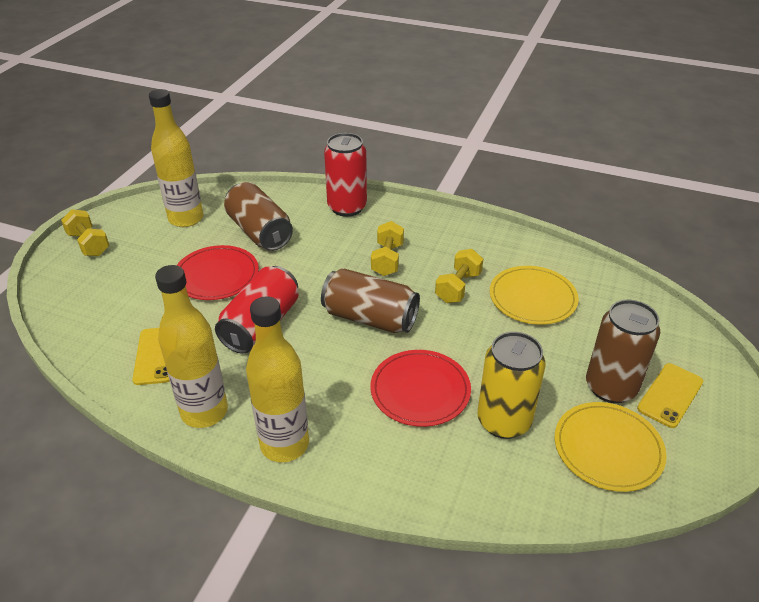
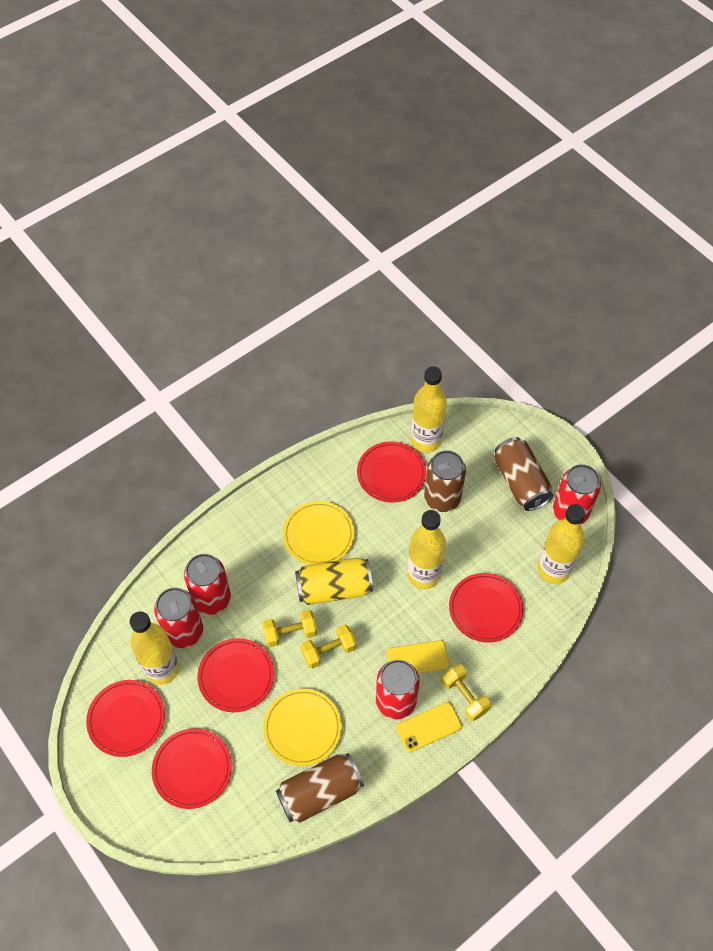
red can: [215,266,299,354] [324,133,367,217] = 2 -> [154,587,203,648] [184,554,231,615] [376,660,420,720] [553,464,601,525] = 4
red plate: [177,245,259,300] [370,350,471,427] = 2 -> [86,680,165,757] [152,728,232,809] [197,638,274,712] [357,441,426,503] [449,573,524,643] = 5
yellow bottle: [149,89,203,227] [155,265,228,428] [246,296,309,462] = 3 -> [130,611,179,685] [407,510,446,589] [411,367,447,453] [538,504,585,584] = 4

